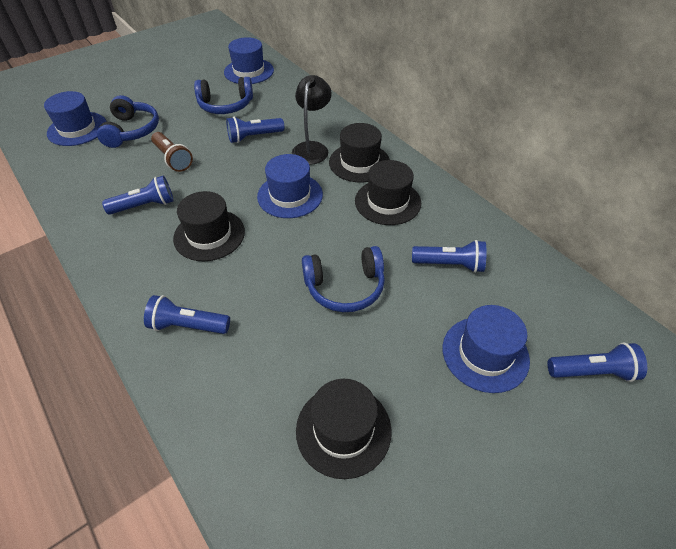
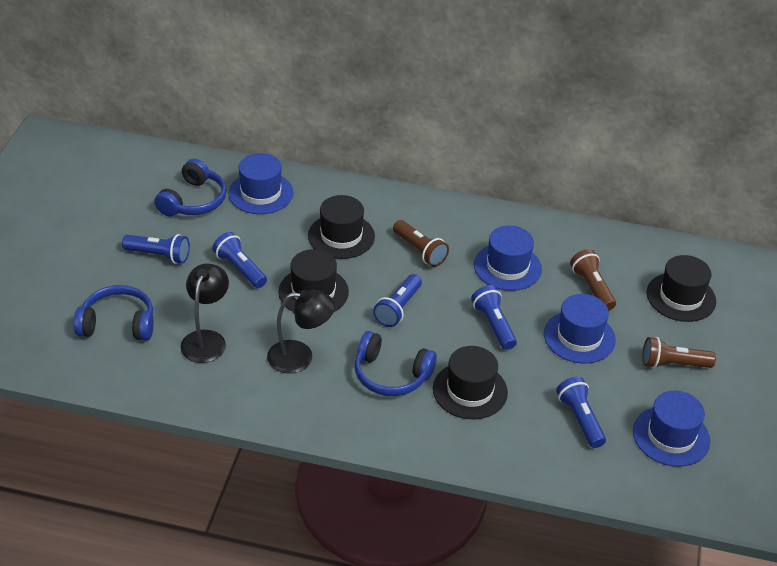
black lamp: [292,75,332,165] = 1 -> [180,264,229,363] [267,289,335,374] = 2
brown flashlight: [151,132,193,172] = 1 -> [393,220,449,267] [570,249,616,311] [642,337,716,368] = 3

